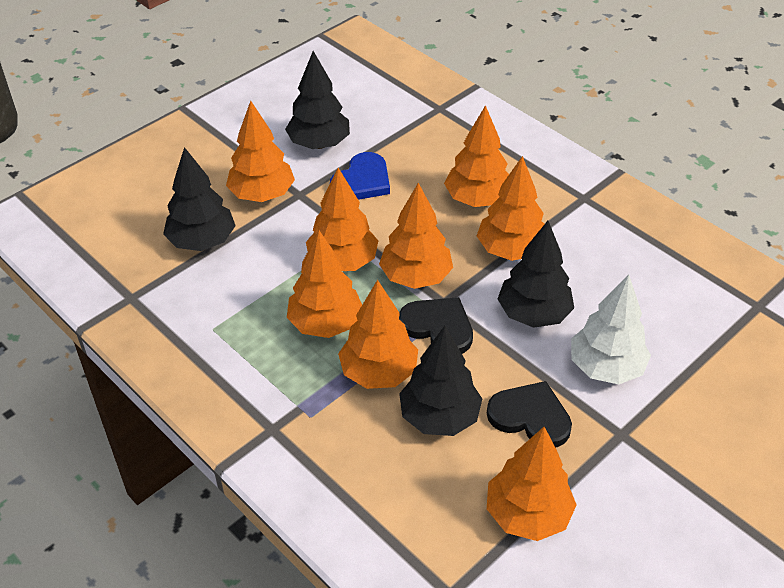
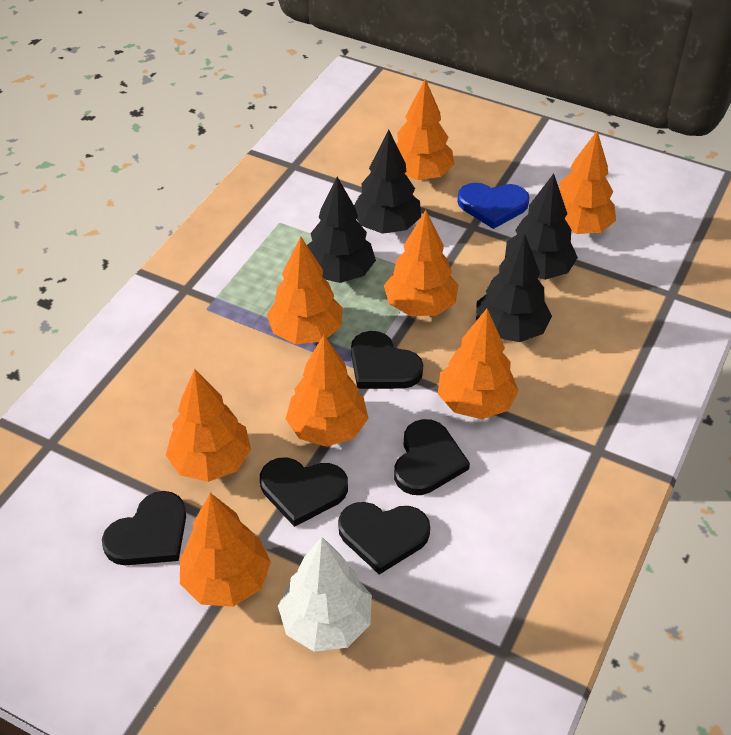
black heart: [399,297,473,354] [487,381,572,447] = 2 -> [102,491,186,565] [260,457,348,527] [338,502,430,575] [351,331,423,389] [394,419,470,495] = 5

